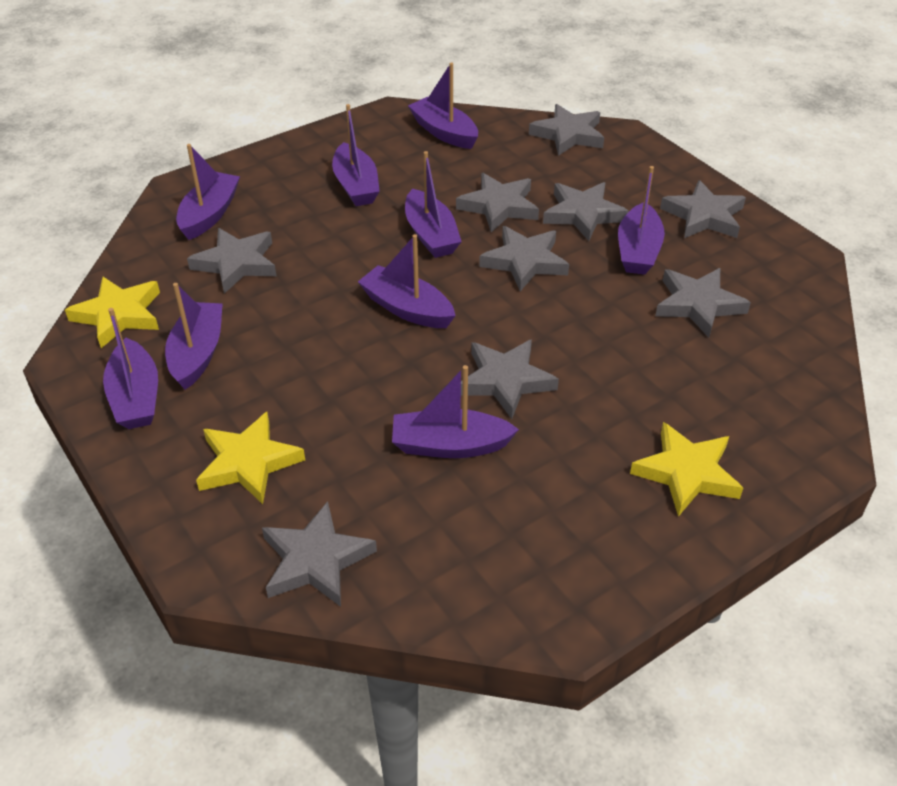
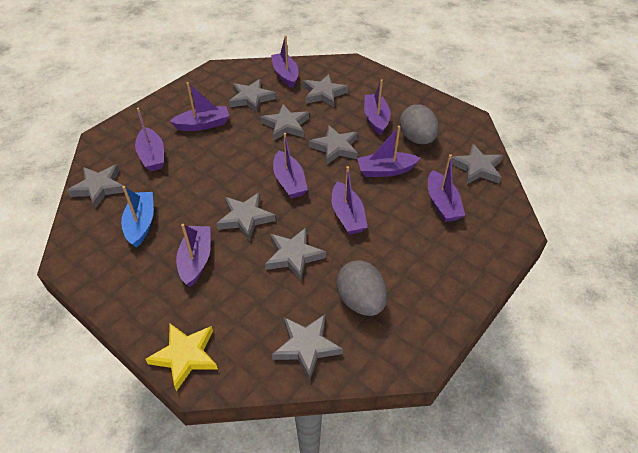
blue boat: none = 0 -> [121,186,154,248] = 1
grey egg: none = 0 -> [336,260,387,316] [400,104,439,144] = 2
yellow star: [65,277,160,348] [196,412,305,504] [630,422,743,517] = 3 -> [145,324,218,391] = 1

